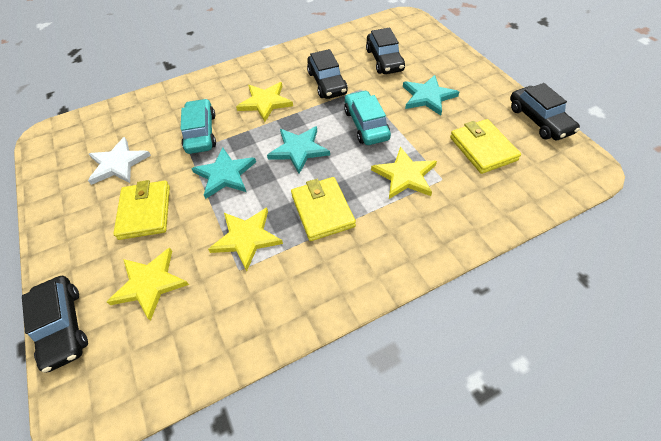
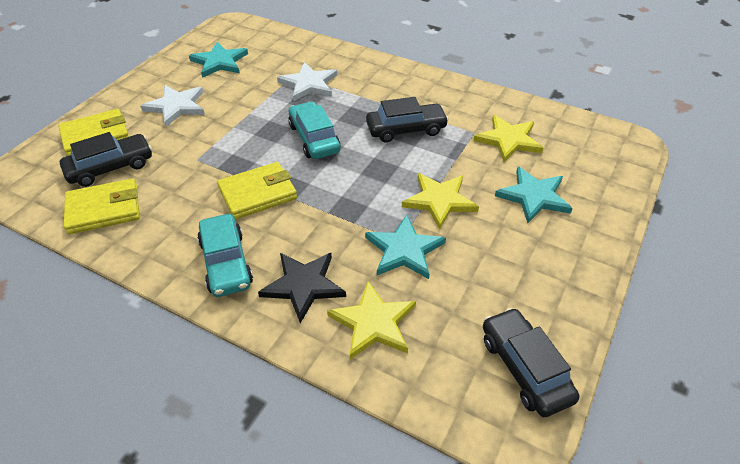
black car: [22,276,88,372] [307,49,348,99] [366,28,405,74] [510,83,580,140] = 4 -> [60,132,152,187] [366,97,449,142] [483,308,579,417] = 3
black star: none = 0 -> [258,253,346,323] = 1
white star: [88,137,151,185] = 1 -> [140,85,205,127] [277,62,337,101] = 2
yellow star: [107,248,189,321] [208,208,283,272] [236,82,293,122] [371,147,437,199] = 4 -> [327,281,416,359] [402,173,479,230] [473,115,543,162] = 3

